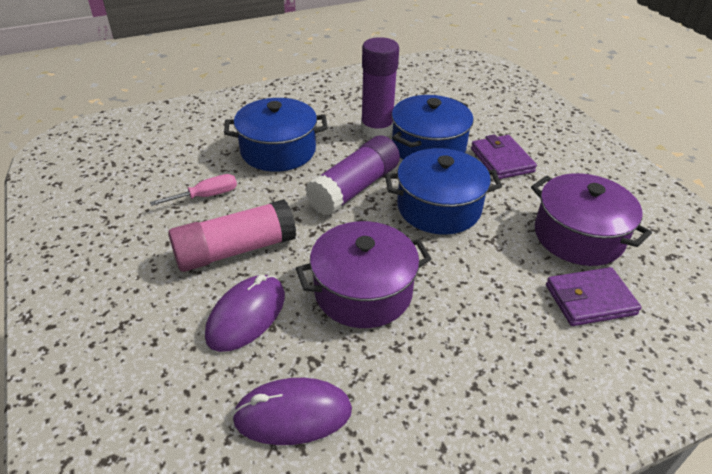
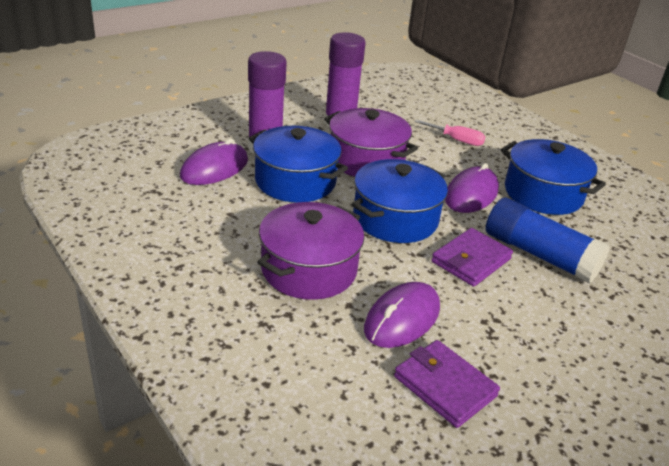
blue glue stick: none = 0 -> [486,198,610,284] = 1
pink glue stick: [168,199,296,272] = 1 -> none = 0
purple mouse: [205,275,285,352] [232,378,352,445] = 2 -> [180,138,248,185] [364,282,440,348] [445,163,499,213] = 3

